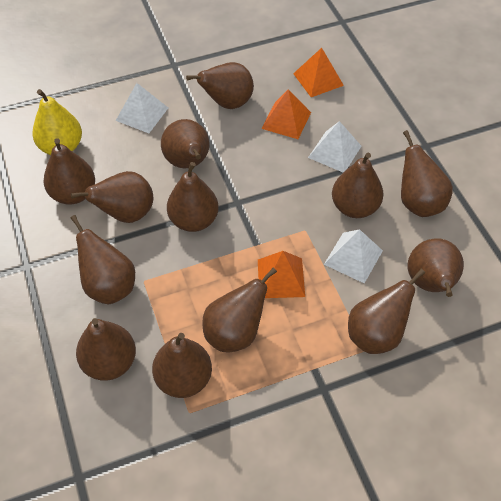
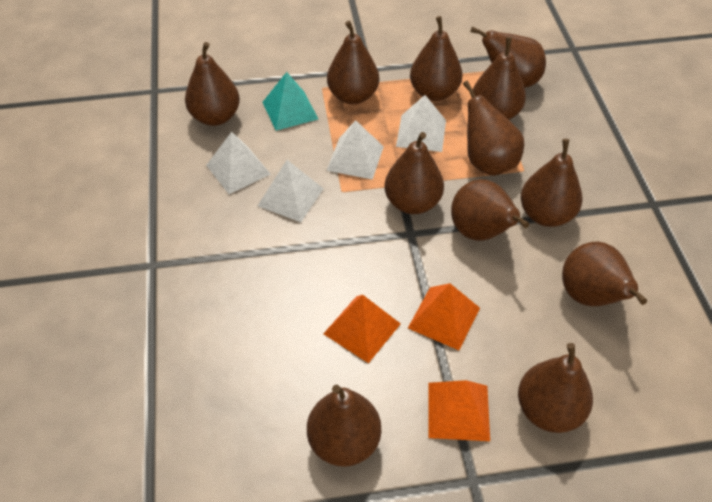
brown pear: [43,138,95,205] [71,171,153,223] [71,215,135,304] [76,318,136,381] [152,333,212,398] [161,119,210,169] [167,162,219,232] [186,62,254,109] [202,267,277,352] [332,153,383,218] [348,269,425,354] [401,130,453,217] [408,238,464,297] = 13 -> [185,42,240,126] [307,385,381,467] [327,21,379,104] [384,132,444,214] [410,16,463,101] [451,179,529,241] [463,81,524,176] [470,27,546,88] [471,37,526,120] [518,343,593,433] [520,139,583,227] [562,241,648,306] = 12
turquoise pyramid: none = 0 -> [263,72,318,131] = 1
white pyramid: [116,83,168,133] [308,121,361,173] [324,229,383,284] = 3 -> [206,132,271,194] [258,160,324,222] [327,120,384,180] [396,95,446,152] = 4
yellow pear: [32,89,82,155] = 1 -> none = 0

